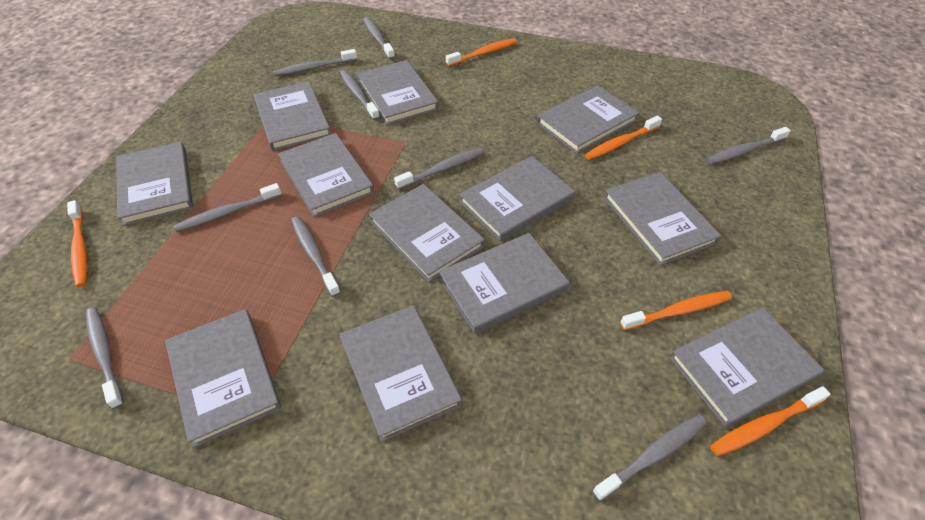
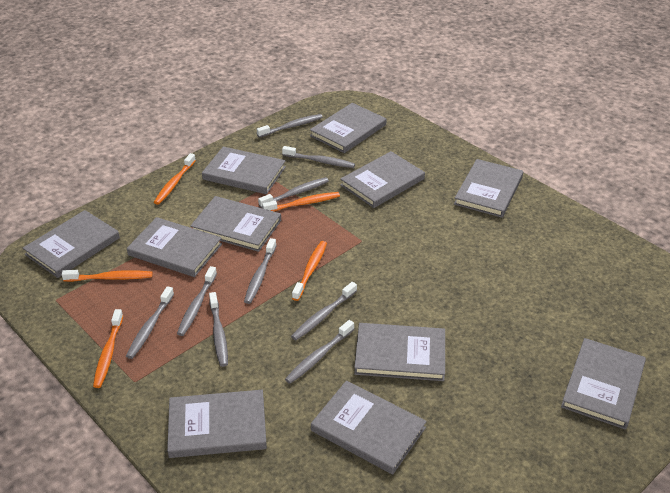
grey book: [116,142,193,226] [165,309,281,447] [254,81,331,151] [278,133,374,217] [339,305,462,442] [357,60,439,125] [369,184,485,282] [439,233,570,334] [459,156,575,242] [537,86,639,154] [604,172,721,266] [670,308,824,427] = 12 -> [23,210,120,278] [127,217,222,277] [167,390,267,458] [190,196,281,252] [202,147,286,194] [310,103,386,153] [311,381,427,475] [340,151,425,208] [354,323,445,381] [454,159,523,218] [561,338,646,429] = 11

